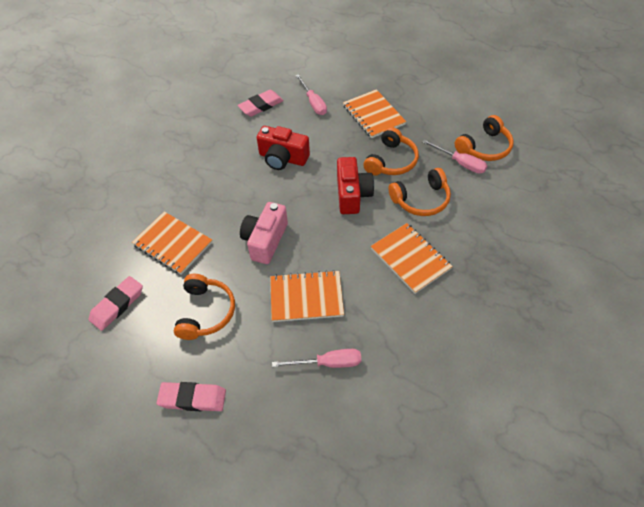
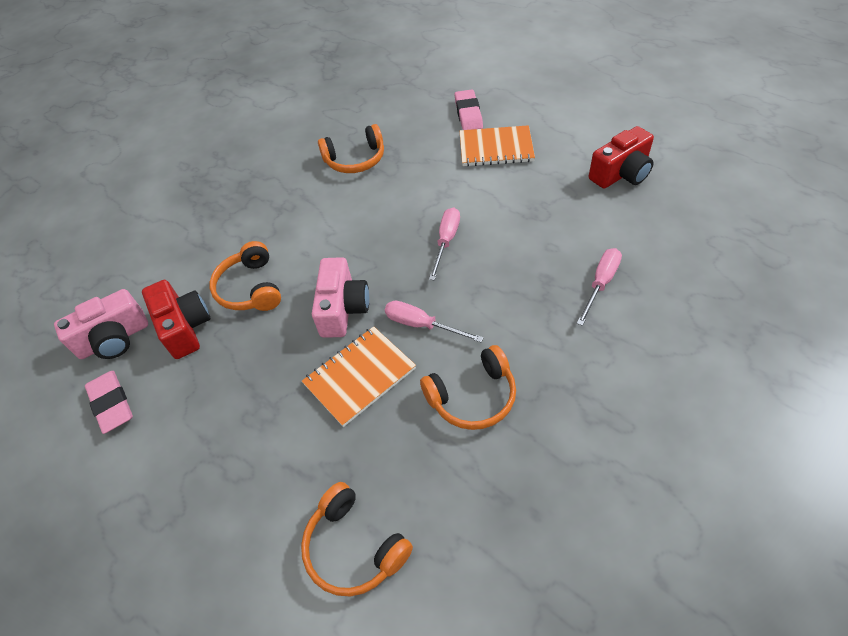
orange notebook: [132,212,213,275] [270,270,344,322] [343,89,406,138] [371,223,453,294] = 4 -> [302,326,416,427] [460,125,535,167] = 2
pink camera: [240,202,288,264] = 1 -> [54,289,148,359] [312,257,369,338] = 2
pink eraser: [89,276,143,331] [157,382,226,411] [237,90,284,117] = 3 -> [85,371,133,434] [455,89,483,130] = 2

